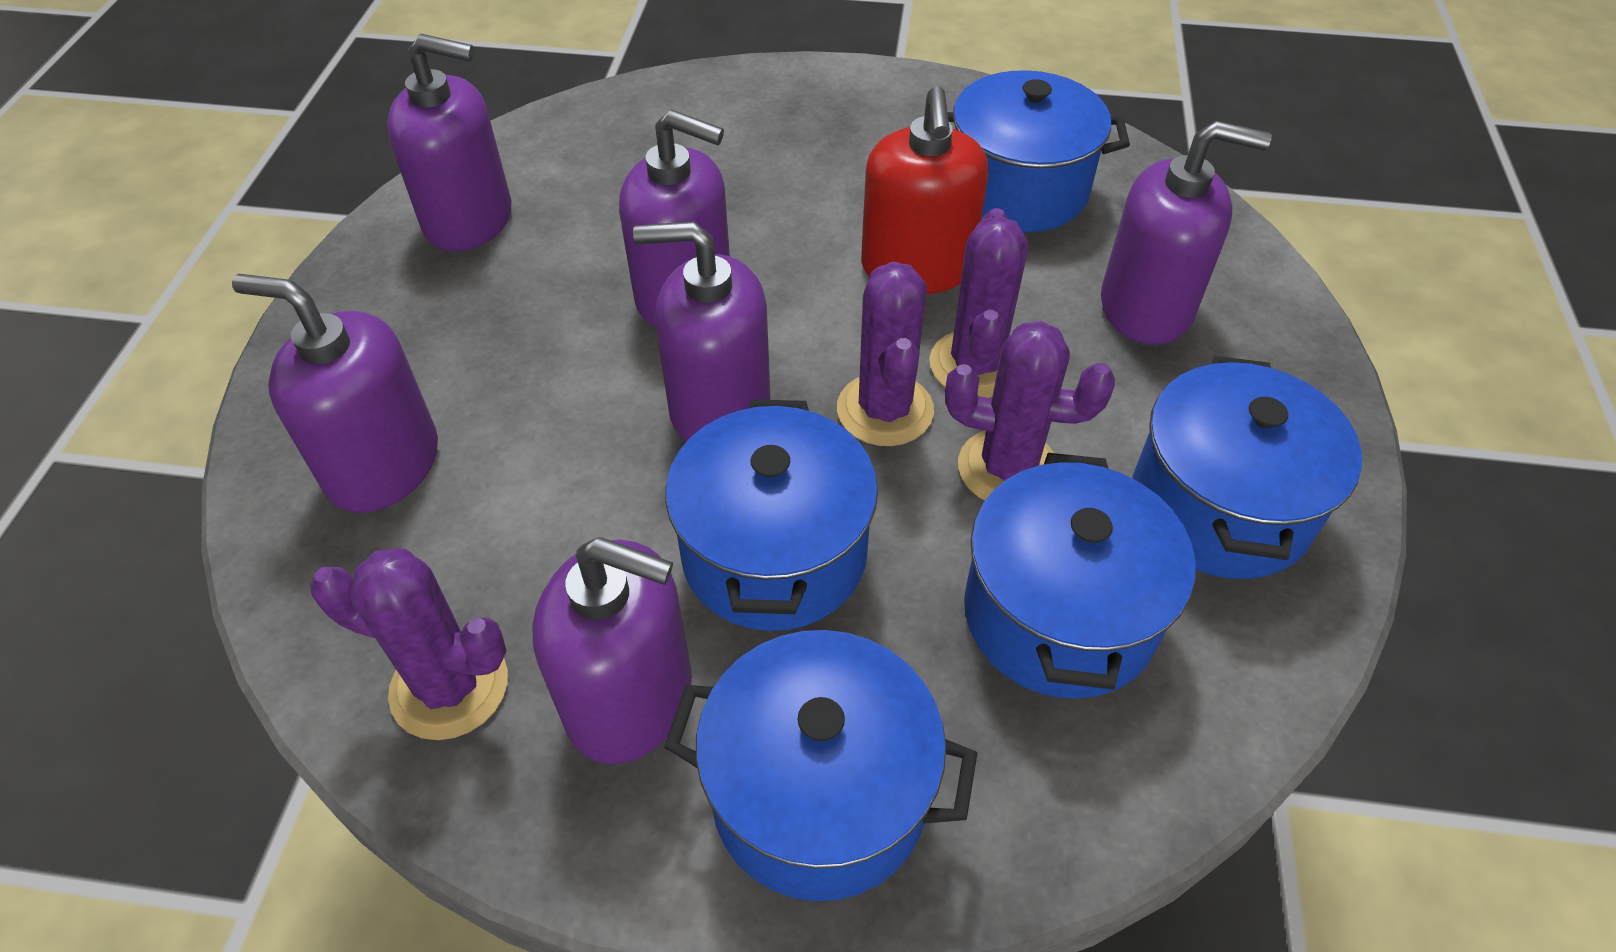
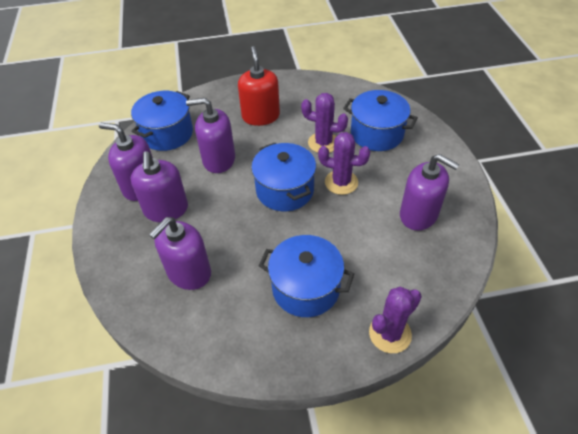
blue pot: [664,630,977,901] [665,399,878,631] [948,70,1130,232] [964,453,1196,699] [1132,356,1362,579] = 5 -> [131,91,193,151] [251,143,316,211] [259,235,354,317] [343,90,418,151] = 4
purple cactus: [310,548,508,740] [837,262,934,446] [929,208,1028,398] [945,321,1115,501] = 4 -> [301,93,348,153] [318,132,370,195] [369,287,422,353] = 3
purple soap dispenser: [232,274,438,513] [387,34,511,251] [532,537,692,764] [619,110,730,327] [633,221,770,442] [1101,121,1272,345] = 6 -> [99,123,153,201] [131,151,188,222] [149,217,211,290] [186,98,235,173] [400,154,459,231] = 5

